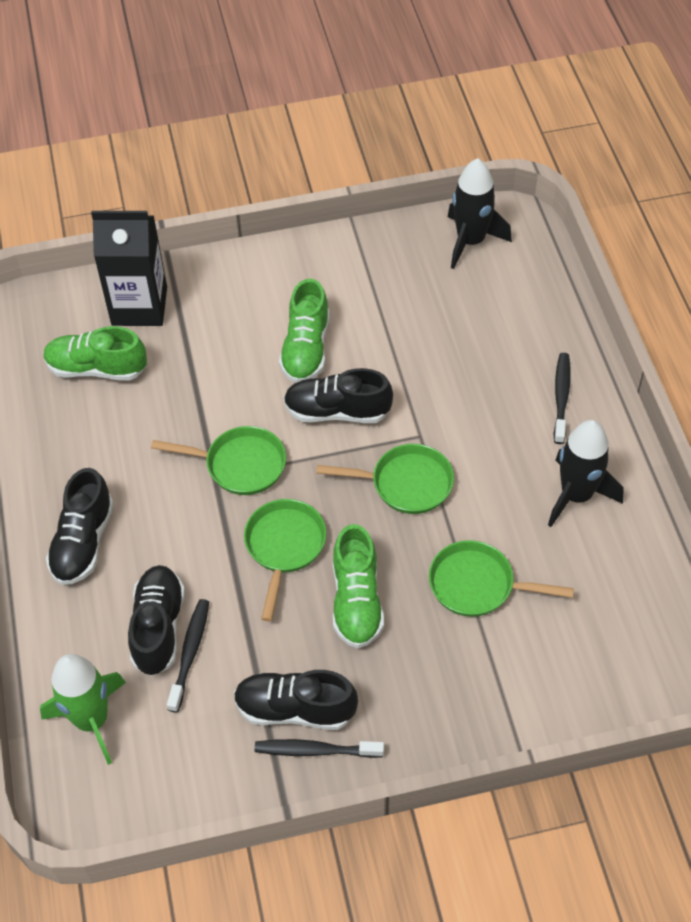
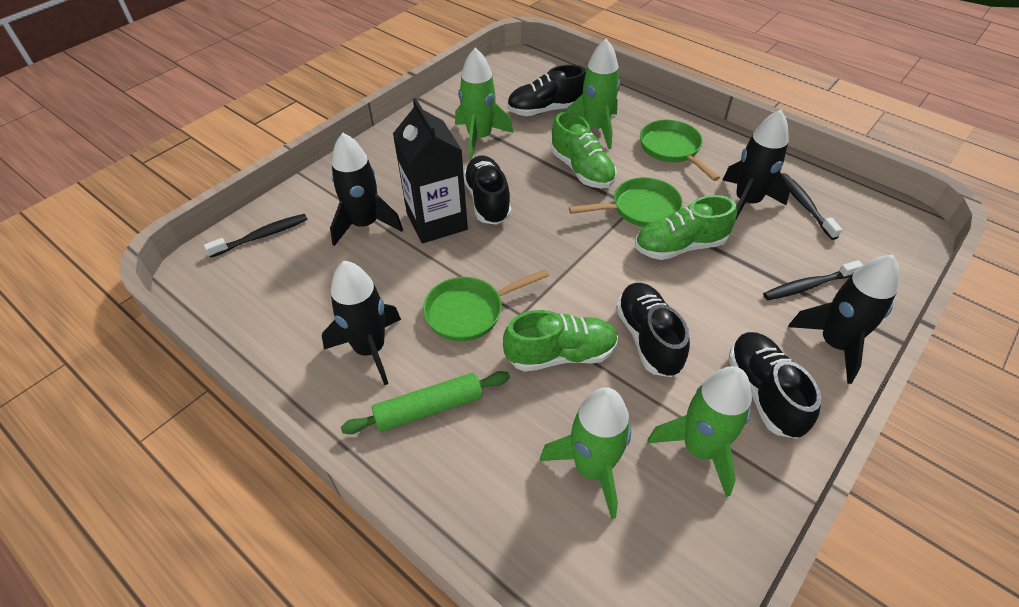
black rocket: [448,158,512,269] [548,420,624,527] = 2 -> [322,261,401,385] [330,133,403,246] [723,110,790,221] [788,255,899,384] = 4
green pan: [151,426,286,495] [244,499,327,621] [316,444,454,514] [429,540,574,617] = 4 -> [423,269,549,341] [569,177,683,227] [640,120,720,181] = 3
green rocket: [40,654,126,765] = 1 -> [455,47,513,160] [540,387,631,519] [565,39,620,149] [647,366,752,497] = 4
green rolling pin: none = 0 -> [341,371,510,434] = 1

